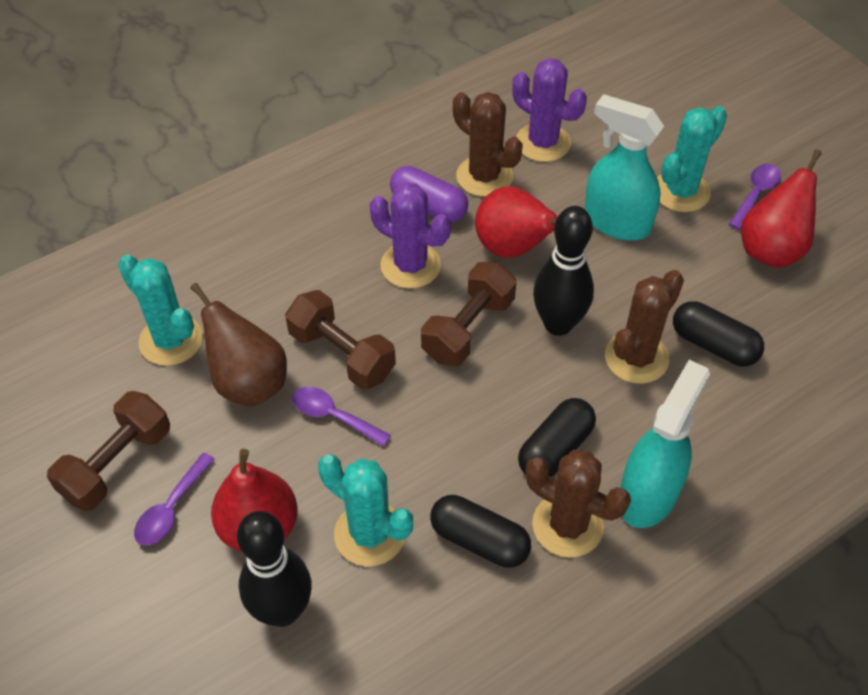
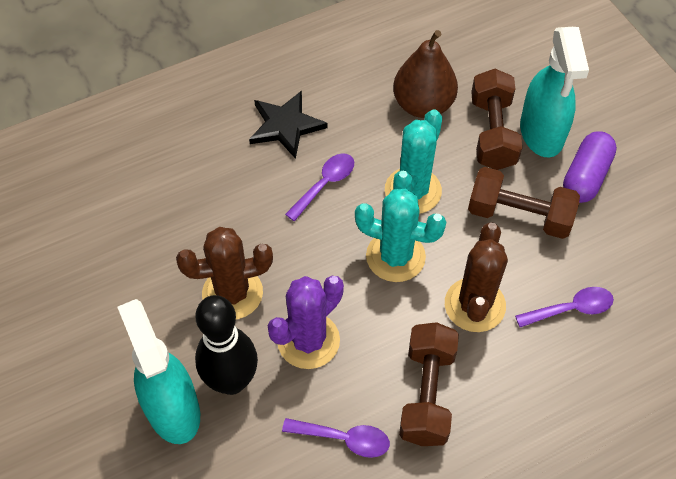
black bowling pin: [237,511,312,627] [533,206,594,336] = 2 -> [195,295,258,395] = 1
black capsule: [430,495,531,568] [518,398,596,477] [673,301,764,366] = 3 -> none = 0
black star: none = 0 -> [249,91,328,159] = 1
brown cactus: [453,92,523,197] [526,450,631,557] [605,270,684,384] = 3 -> [176,227,273,319] [445,222,508,332] = 2
purple cactus: [370,182,451,289] [512,58,587,162] = 2 -> [267,276,344,369] = 1
red pear: [211,449,298,552] [475,186,557,258] [741,149,822,268] = 3 -> none = 0
turquoise cactus: [118,254,203,366] [318,454,413,566] [657,106,727,212] = 3 -> [355,189,446,282] [385,109,442,214] = 2

